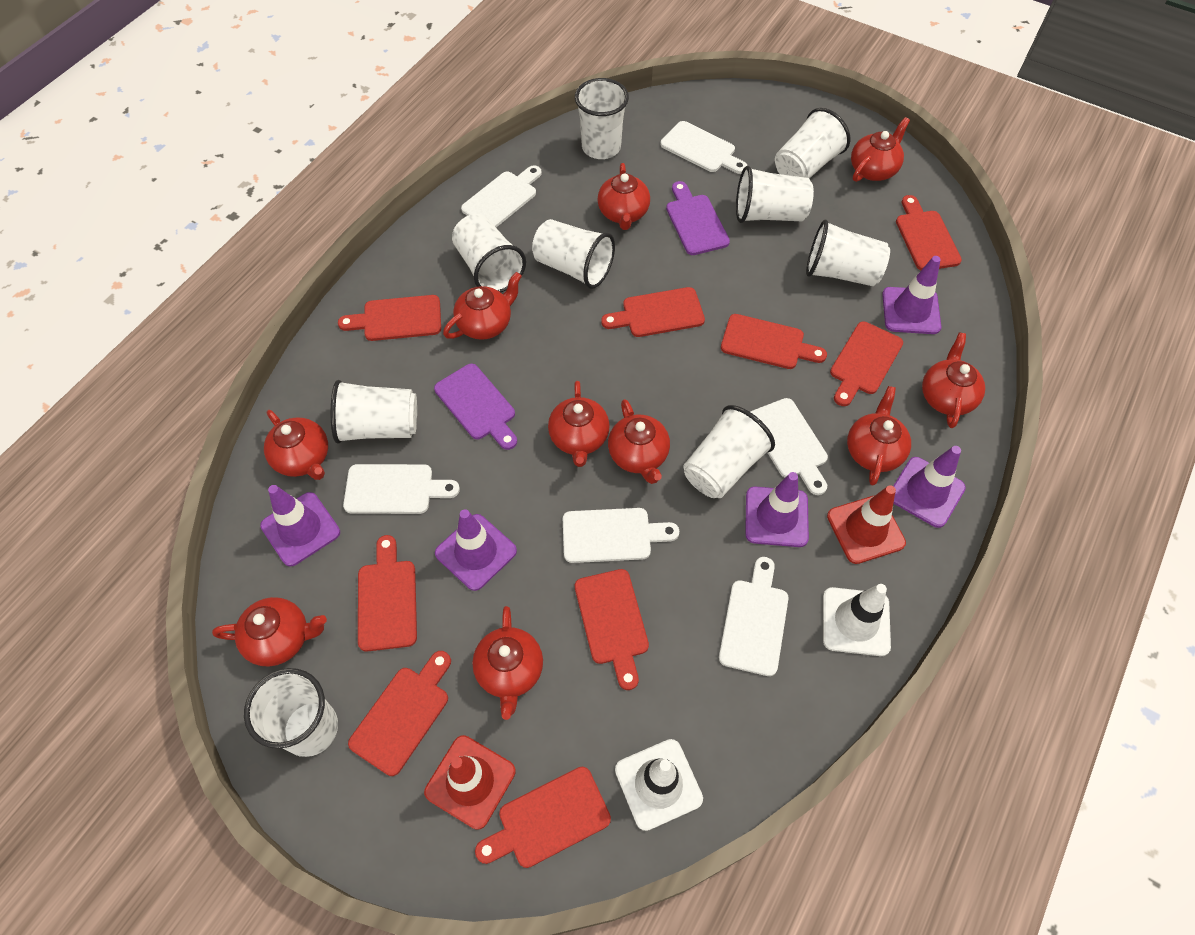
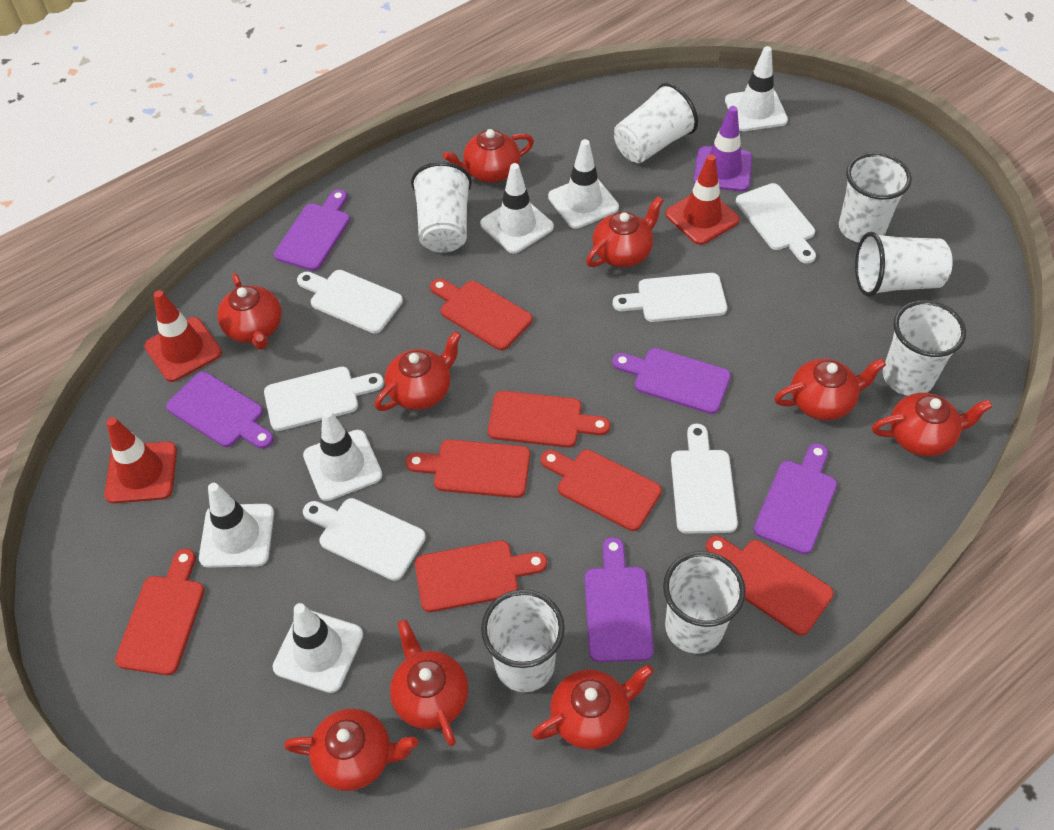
purple cutting board: [434,364,517,450] [666,181,730,255] = 2 -> [166,372,274,449] [274,189,350,271] [585,537,654,662] [612,348,731,414] [754,443,837,554] = 5
purple traffic cone: [260,485,340,567] [435,509,517,591] [745,472,809,547] [882,256,941,334] [893,446,966,528] = 5 -> [694,106,752,192] = 1
red cutting board: [338,295,441,341] [348,651,451,776] [358,535,417,652] [475,767,611,868] [575,569,649,690] [601,287,705,337] [721,314,827,369] [830,321,903,406] [896,195,962,270] = 9 -> [115,549,205,675] [406,439,530,498] [415,540,547,612] [430,278,533,350] [488,391,610,448] [540,449,662,531] [706,536,834,636] = 7
red teapot: [212,597,327,666] [264,410,328,480] [443,272,522,340] [472,606,543,720] [548,381,610,467] [597,163,650,230] [608,399,670,484] [847,386,911,485] [851,117,910,182] [922,333,985,428] = 10 -> [217,273,282,350] [284,708,418,791] [374,331,461,411] [390,619,468,746] [443,129,534,183] [532,665,654,750] [586,196,664,267] [774,358,886,421] [872,393,992,456] = 9
red traffic cone: [424,735,516,830] [827,485,906,564] = 2 -> [104,417,177,503] [144,290,222,382] [665,154,740,245] = 3
white cup: [244,668,338,757] [331,380,417,443] [452,214,526,292] [532,219,615,289] [575,78,629,159] [683,405,775,498] [736,166,814,223] [775,108,850,179] [806,220,890,286] = 9 -> [411,162,472,253] [481,589,565,692] [614,83,698,163] [663,551,746,654] [839,153,912,243] [855,232,953,297] [883,300,966,396] = 7
white traffic cone: [615,739,703,831] [823,584,891,656] = 2 -> [199,483,274,568] [272,603,363,693] [303,409,382,501] [480,163,554,253] [548,139,619,229] [725,46,788,131] = 6

